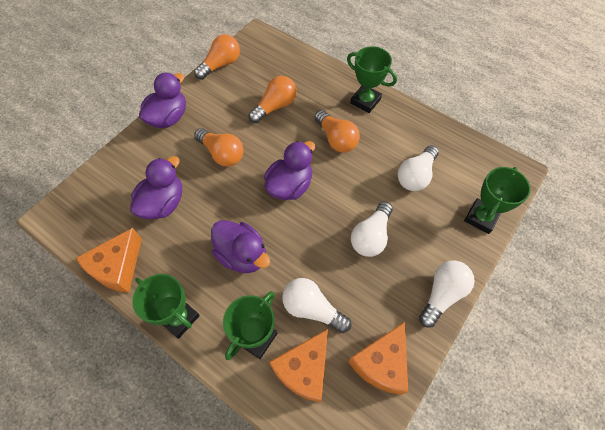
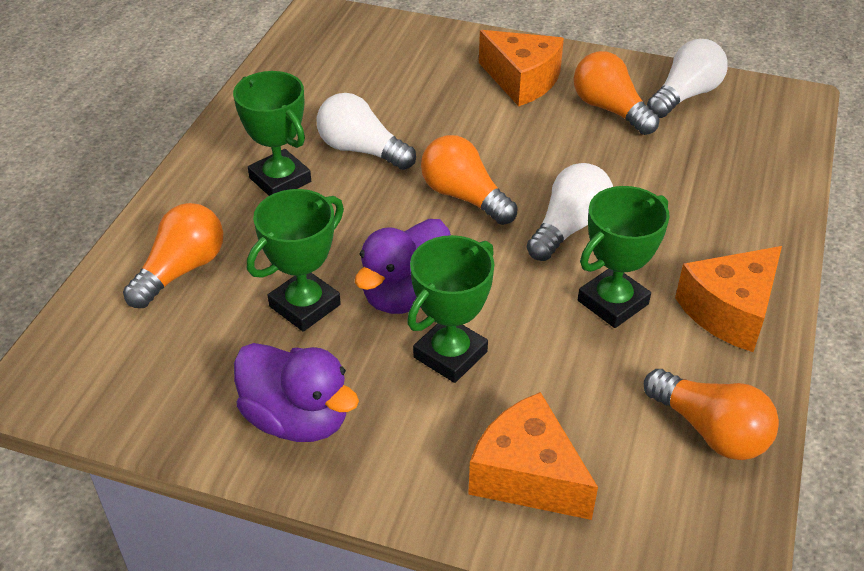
purple duck: [130,156,182,220] [139,73,186,128] [211,220,270,273] [264,141,315,200] = 4 -> [234,343,359,442] [355,219,451,314] = 2
white light bulb: [282,278,351,333] [351,201,393,257] [398,145,439,191] [419,261,475,328] = 4 -> [316,93,416,170] [527,163,613,261] [647,39,728,118] = 3

